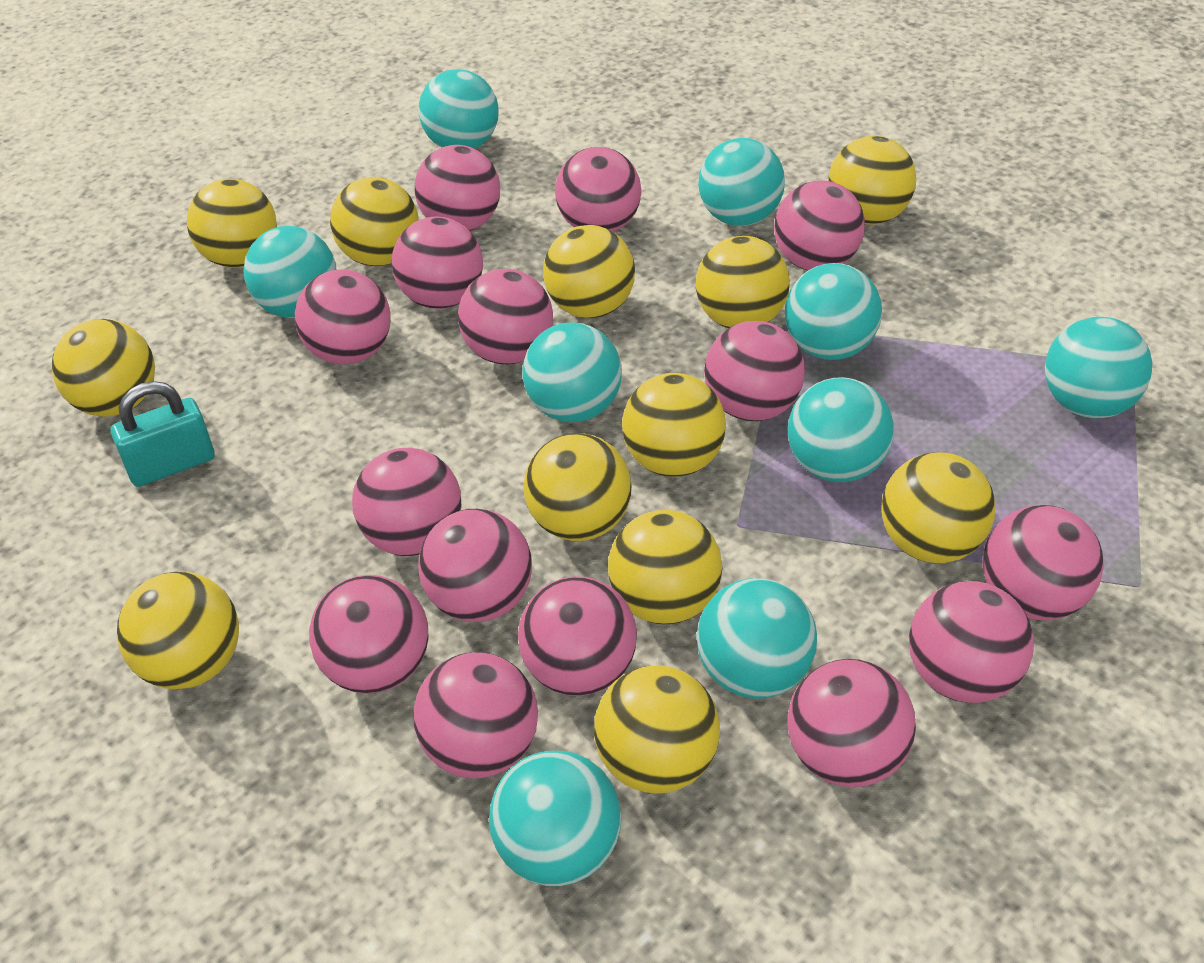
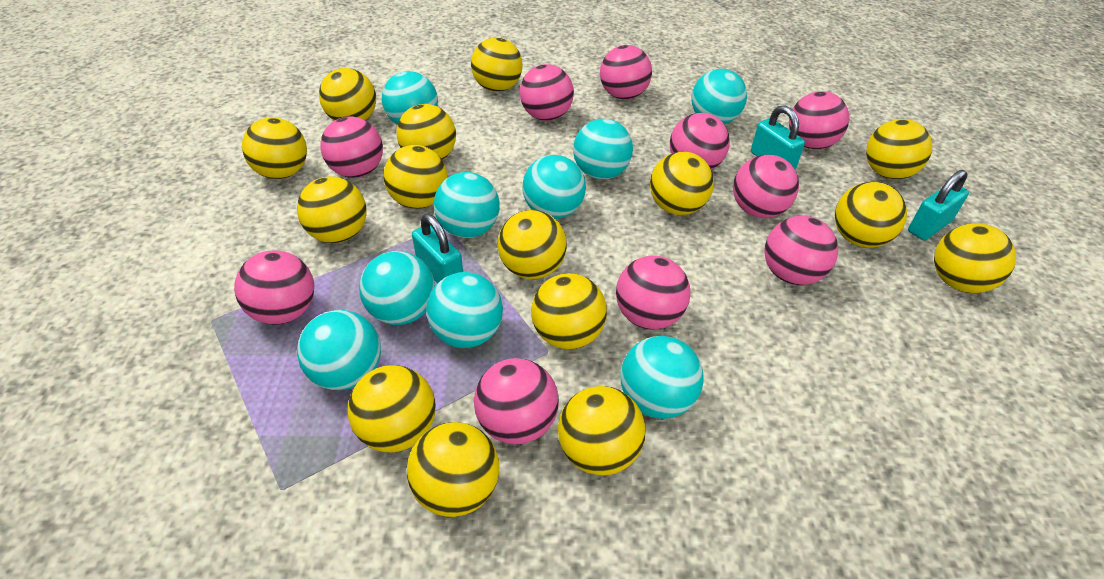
pink ball: [294,269,391,364] [309,575,429,693] [352,448,462,556] [392,217,483,309] [413,652,538,778] [415,145,500,231] [418,509,532,622] [458,269,553,364] [518,576,637,696] [555,147,641,232] [704,321,805,421] [774,180,865,270] [788,659,916,787] [909,581,1034,703] [983,505,1104,621] = 15 -> [234,251,314,325] [320,116,383,178] [474,358,559,444] [520,64,574,121] [600,45,652,100] [616,256,690,330] [670,113,730,170] [733,155,799,218] [764,216,838,285] [789,91,849,149] = 10
turquoise padlock: [111,381,215,487] = 1 -> [412,214,463,283] [751,105,805,169] [908,170,969,240] = 3
yellow ball: [52,319,155,417] [117,572,239,689] [187,179,277,268] [330,177,419,266] [523,433,632,541] [543,225,635,318] [594,665,720,794] [608,510,722,624] [622,373,726,477] [696,236,790,328] [829,136,917,225] [881,453,996,563] = 12 -> [242,117,307,179] [297,176,367,243] [319,68,376,121] [348,365,436,453] [384,145,448,209] [397,104,456,160] [407,422,499,517] [471,37,523,92] [497,210,567,279] [531,273,607,349] [558,386,646,475] [650,151,714,215] [835,182,907,247] [866,119,932,179] [934,223,1016,293] = 15

